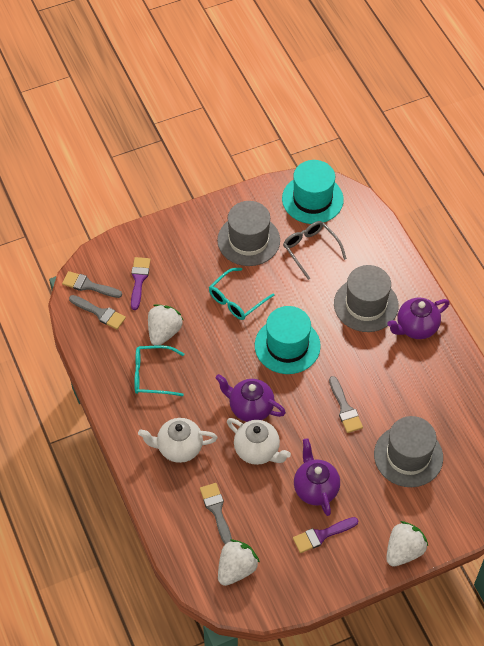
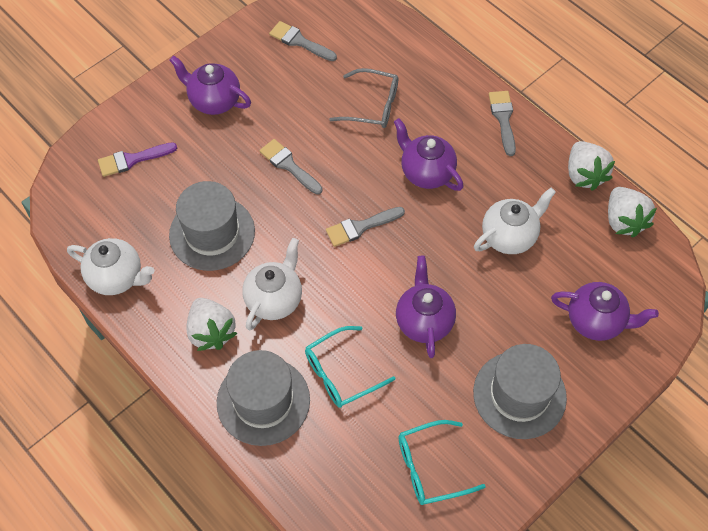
purple brush: [131,257,150,310] [293,517,358,553] = 2 -> [98,142,177,177] = 1
purple teapot: [215,374,286,422] [294,438,340,516] [387,298,450,339] = 3 -> [169,55,251,115] [394,118,464,191] [396,256,456,358] [551,282,659,341] = 4
turquoise hat: [255,306,321,374] [282,160,344,224] = 2 -> none = 0
white teapot: [138,418,217,463] [227,418,291,465] = 2 -> [67,238,155,295] [242,238,302,330] [474,188,556,254] = 3

